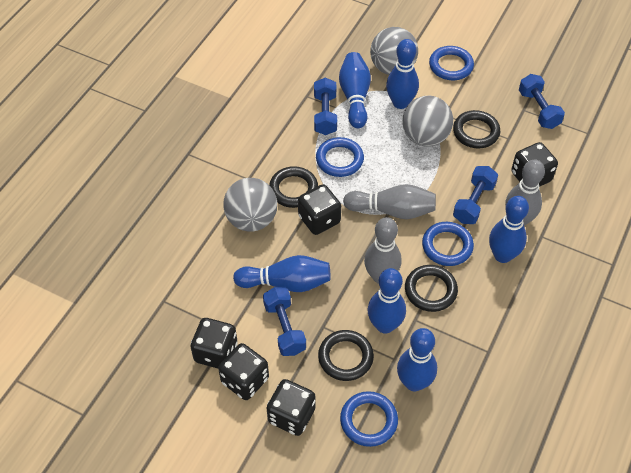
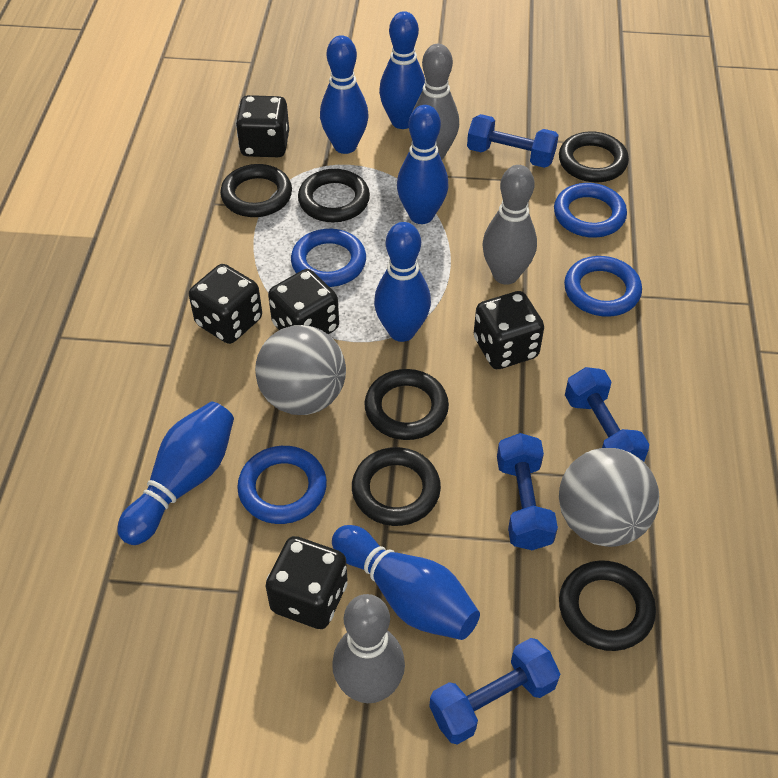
black ring: [269,166,318,208] [318,330,374,381] [405,265,458,312] [453,110,500,148] = 4 -> [220,164,292,217] [298,169,370,222] [352,447,441,526] [364,369,449,440] [559,131,629,182] [559,560,656,651] = 6
grey ball: [223,178,277,232] [370,27,418,75] [402,96,453,147] = 3 -> [255,325,346,415] [559,448,659,547] = 2

